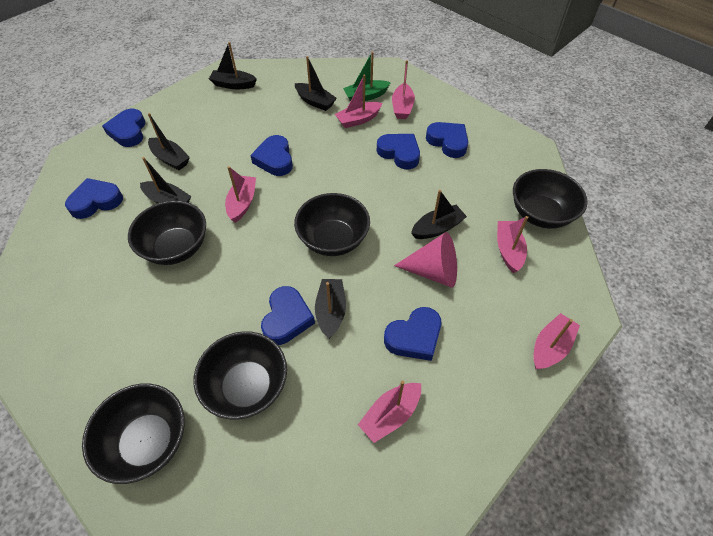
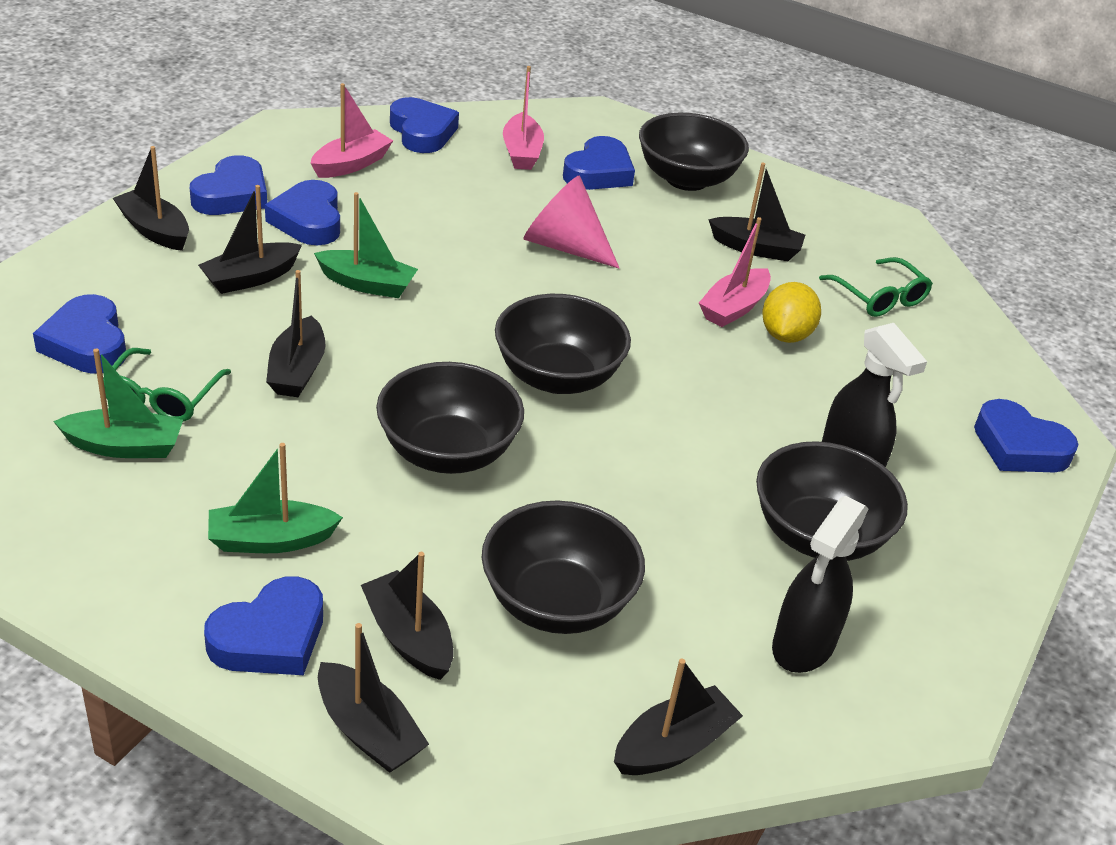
black boat: [140,157,191,204] [148,113,190,170] [209,42,257,89] [294,56,337,111] [315,279,346,339] [411,190,467,239] = 6 -> [113,146,189,251] [198,185,302,294] [266,270,325,397] [318,623,429,773] [361,552,454,680] [614,659,743,775] [708,162,805,261] = 7
black spray bottle: none = 0 -> [772,496,868,673] [822,323,927,467] = 2
green boat: [343,52,391,101] = 1 -> [53,349,183,458] [208,443,343,553] [314,192,418,298] = 3
green glasses: none = 0 -> [103,348,231,422] [819,257,933,317] = 2
pink boat: [225,166,256,223] [335,74,382,128] [358,381,421,443] [392,60,415,119] [497,216,528,273] [534,313,580,370] = 6 -> [311,83,393,178] [503,66,544,170] [699,217,771,327] = 3
yellow lemon: none = 0 -> [762,282,821,343] = 1

